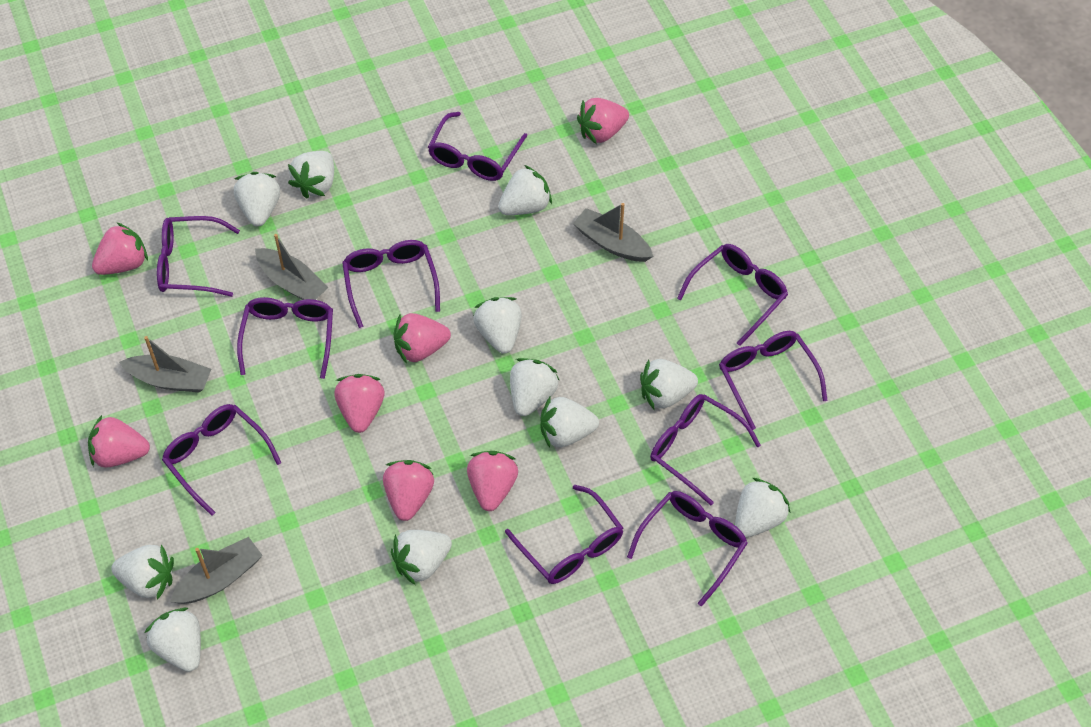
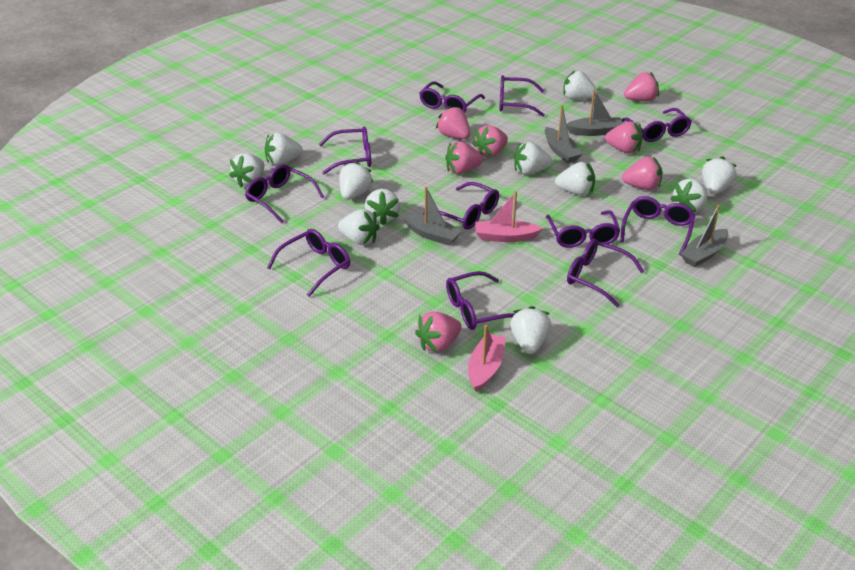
pink boat: none = 0 -> [468,325,506,392] [475,191,543,242] = 2
purple glasses: [157,216,240,297] [162,404,281,516] [237,297,333,379] [342,240,440,328] [428,112,527,181] [505,485,623,584] [627,491,748,606] [650,394,761,505] [677,244,788,346] [719,331,827,430] = 10 -> [245,164,324,223] [267,229,350,297] [319,126,371,174] [419,82,485,113] [423,182,499,230] [446,271,515,330] [499,75,545,117] [546,210,620,248] [567,239,644,307] [620,196,695,256] [621,108,692,142] = 11

